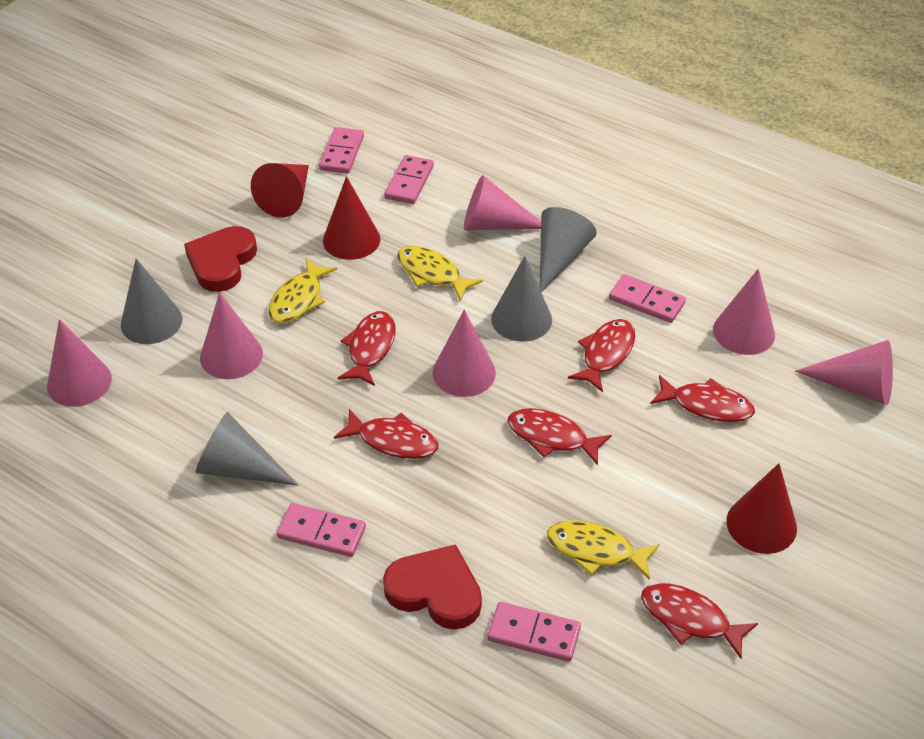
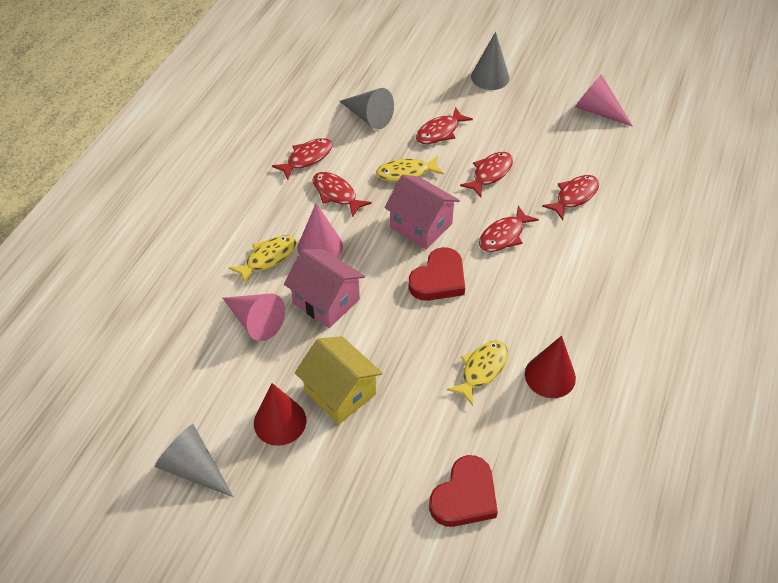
grey cone: [121,259,182,344] [196,412,299,486] [491,256,552,342] [539,207,597,293] = 4 -> [155,424,233,497] [339,88,394,130] [471,31,510,90] = 3
pink cone: [47,319,112,407] [200,292,263,379] [433,310,496,397] [464,175,541,230] [713,269,775,355] [795,340,893,405] = 6 -> [223,293,285,341] [298,203,343,258] [575,74,633,127] = 3
pink domino: [277,503,366,557] [319,127,364,174] [384,155,434,204] [487,602,581,662] [609,274,686,323] = 5 -> none = 0
pink house: none = 0 -> [284,249,365,328] [384,175,460,249] = 2
red cone: [251,163,309,217] [323,176,380,260] [726,463,797,554] = 3 -> [254,383,306,446] [525,336,576,398] = 2
yellow house: none = 0 -> [295,336,383,424] = 1

